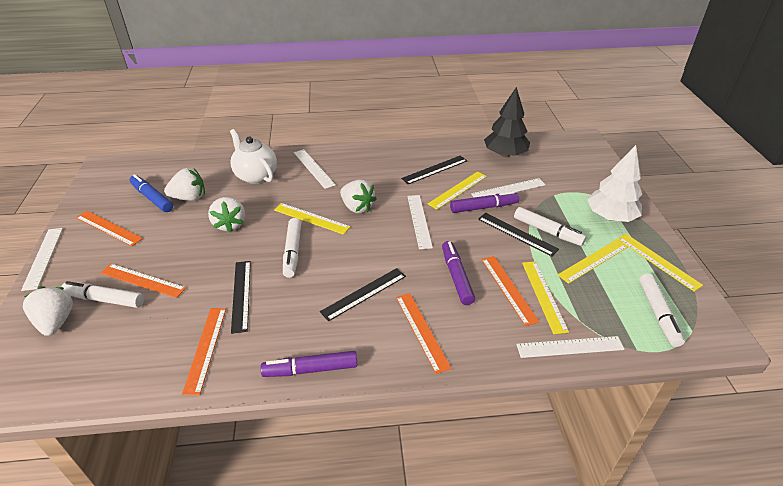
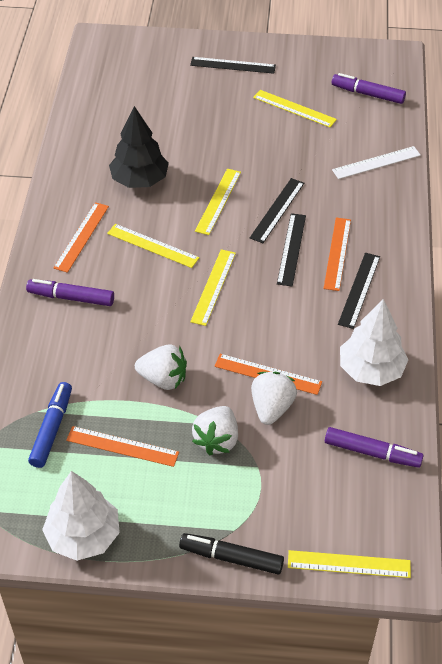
black marker: none = 0 -> [179,533,284,574] = 1
orange ruler: [76,211,143,246] [101,264,186,298] [182,308,226,395] [396,293,452,374] [481,256,539,326] = 5 -> [54,202,109,273] [66,426,179,467] [214,354,322,395] [323,217,351,291] = 4
white marker: [61,281,144,308] [283,218,301,278] [514,207,586,246] [639,273,685,347] = 4 -> none = 0
white ruler: [21,228,63,291] [294,149,336,189] [407,195,433,249] [471,178,546,198] [516,336,625,358] = 5 -> [332,146,421,179] = 1
white strawberry: [23,286,73,336] [164,168,205,201] [208,197,245,233] [340,179,376,213] = 4 -> [135,345,187,390] [192,406,238,455] [251,371,297,425] = 3
white teapot: [230,129,277,184] = 1 -> none = 0
white tree: [587,145,642,222] = 1 -> [42,471,120,561] [340,299,408,386] = 2

